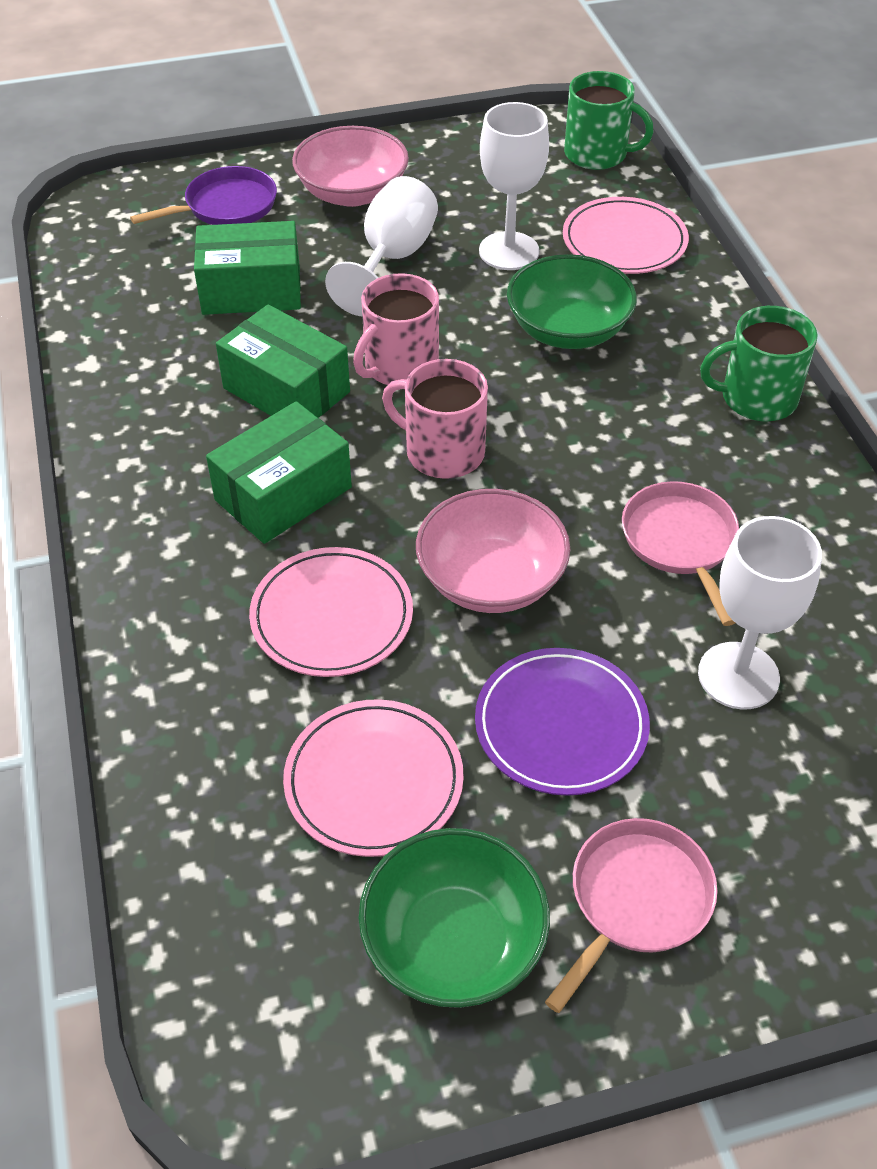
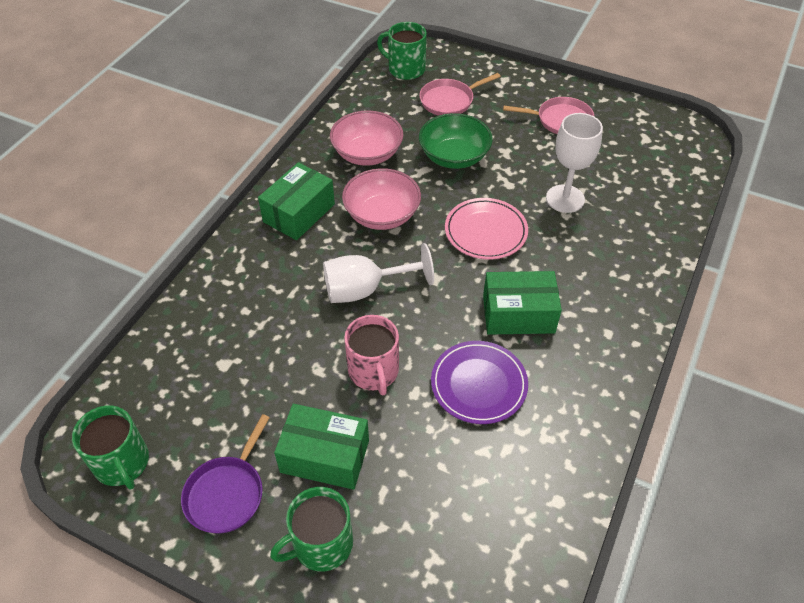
green bowl: [358,828,550,1008] [507,254,637,349] = 2 -> [419,113,493,169] = 1
green mug: [564,71,654,170] [700,306,817,421] = 2 -> [72,405,149,490] [270,487,353,572] [377,22,427,80] = 3
pink mug: [353,273,439,385] [382,359,488,479] = 2 -> [344,315,399,395] = 1
pink plate: [249,547,413,677] [283,699,464,857] [563,197,689,274] = 3 -> [445,198,528,260] = 1
white goblet: [325,176,438,316] [479,102,549,270] [698,516,822,710] = 3 -> [323,243,434,303] [546,113,603,213] = 2

